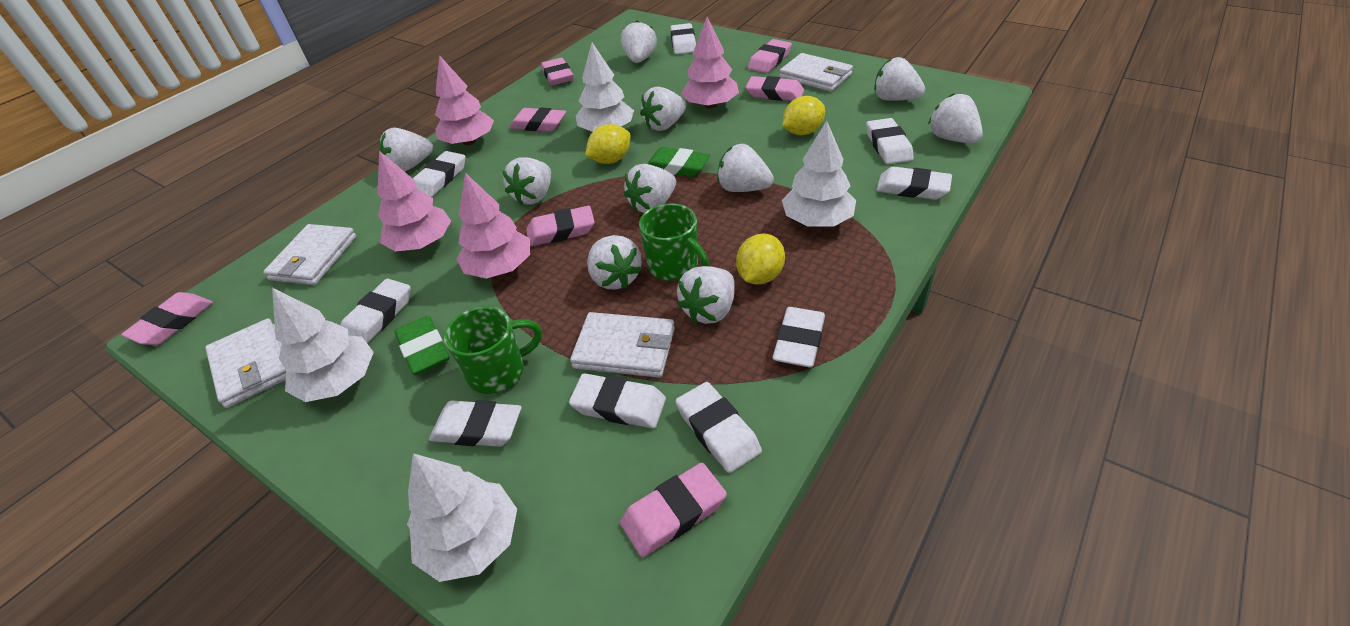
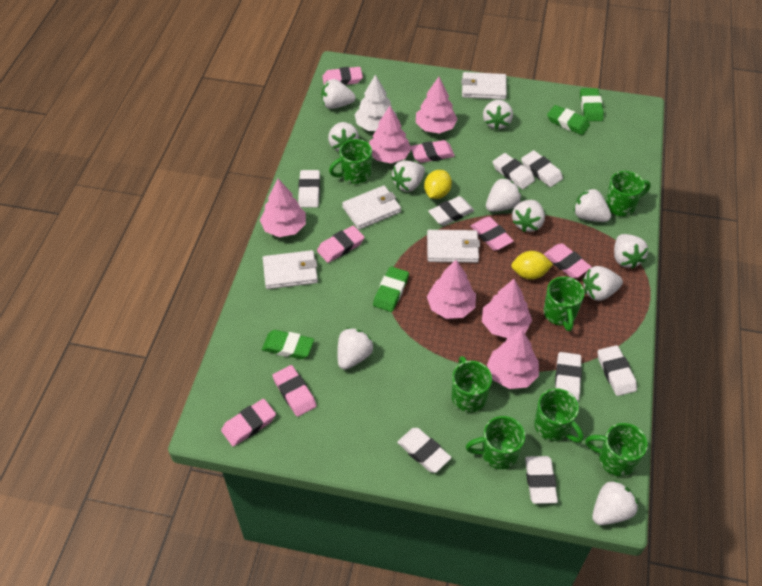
green eraser: [395,316,450,375] [647,147,710,177] = 2 -> [262,330,314,359] [373,266,409,312] [547,105,590,135] [580,88,604,121] = 4
green mug: [444,306,542,394] [639,203,709,281] = 2 -> [329,139,372,184] [452,356,492,412] [466,416,525,469] [534,388,584,443] [543,276,585,331] [585,423,648,477] [606,171,651,216] = 7
pink tree: [377,151,451,252] [435,55,494,145] [456,173,530,279] [681,17,739,109] = 4 -> [260,179,306,237] [369,106,411,163] [416,77,458,133] [427,260,476,319] [482,279,532,338] [487,329,539,389] = 6
white eraser: [341,279,411,344] [413,151,465,197] [429,400,521,447] [569,373,666,428] [670,23,696,54] [675,382,762,473] [772,307,825,367] [866,118,914,164] [876,167,952,200] = 9 -> [298,170,320,207] [397,428,452,473] [428,196,474,226] [493,153,535,189] [521,150,563,187] [525,456,558,504] [555,352,582,402] [598,345,637,396] = 8
white strawberry: [379,128,433,172] [503,157,551,205] [587,235,642,290] [621,21,657,63] [624,164,676,213] [640,86,686,131] [677,266,735,324] [717,144,774,192] [874,57,925,101] [928,93,983,143] = 10 -> [321,79,356,109] [328,122,359,151] [337,328,374,370] [391,160,425,192] [483,100,513,130] [486,178,521,212] [512,200,545,232] [574,188,611,222] [583,266,623,301] [592,480,638,525] [614,234,648,269] = 11
white tree: [272,288,374,402] [407,453,517,582] [576,43,634,132] [782,121,856,227] = 4 -> [355,75,397,131] = 1
yellow lemon: [585,124,631,164] [736,234,785,285] [783,96,825,135] = 3 -> [424,170,452,199] [511,251,553,280] = 2

